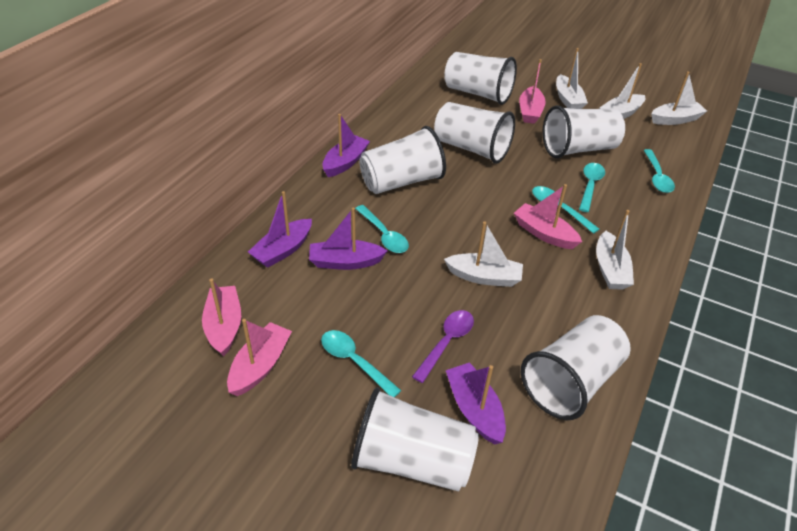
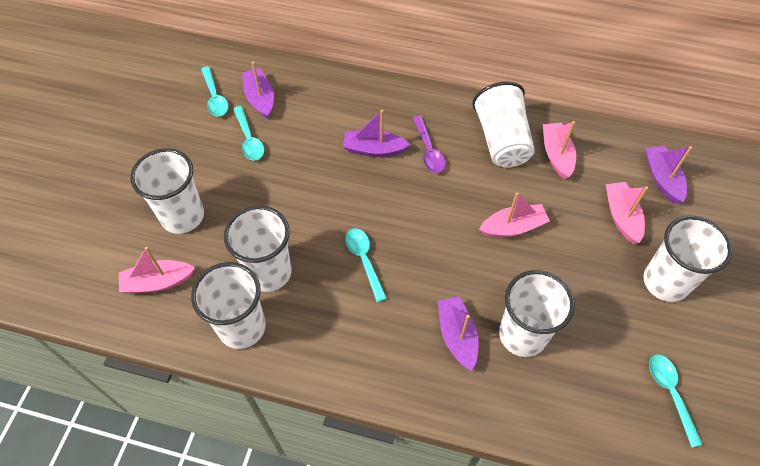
turquoise spoon: [321,330,402,397] [355,205,409,253] [532,186,599,234] [579,163,605,212] [644,149,675,193] = 5 -> [201,66,229,117] [233,106,264,161] [345,228,387,302] [649,354,703,448] = 4
white boat: [444,221,523,287] [556,48,588,109] [596,210,634,290] [599,63,645,119] [651,72,707,125] = 5 -> none = 0

